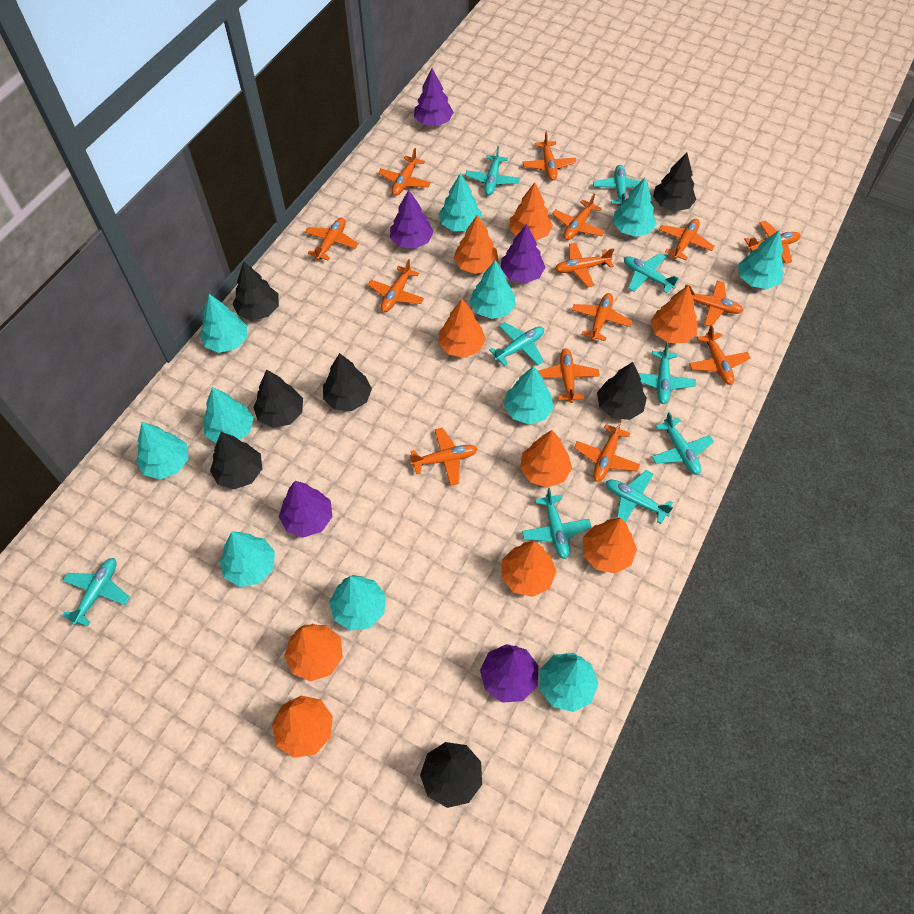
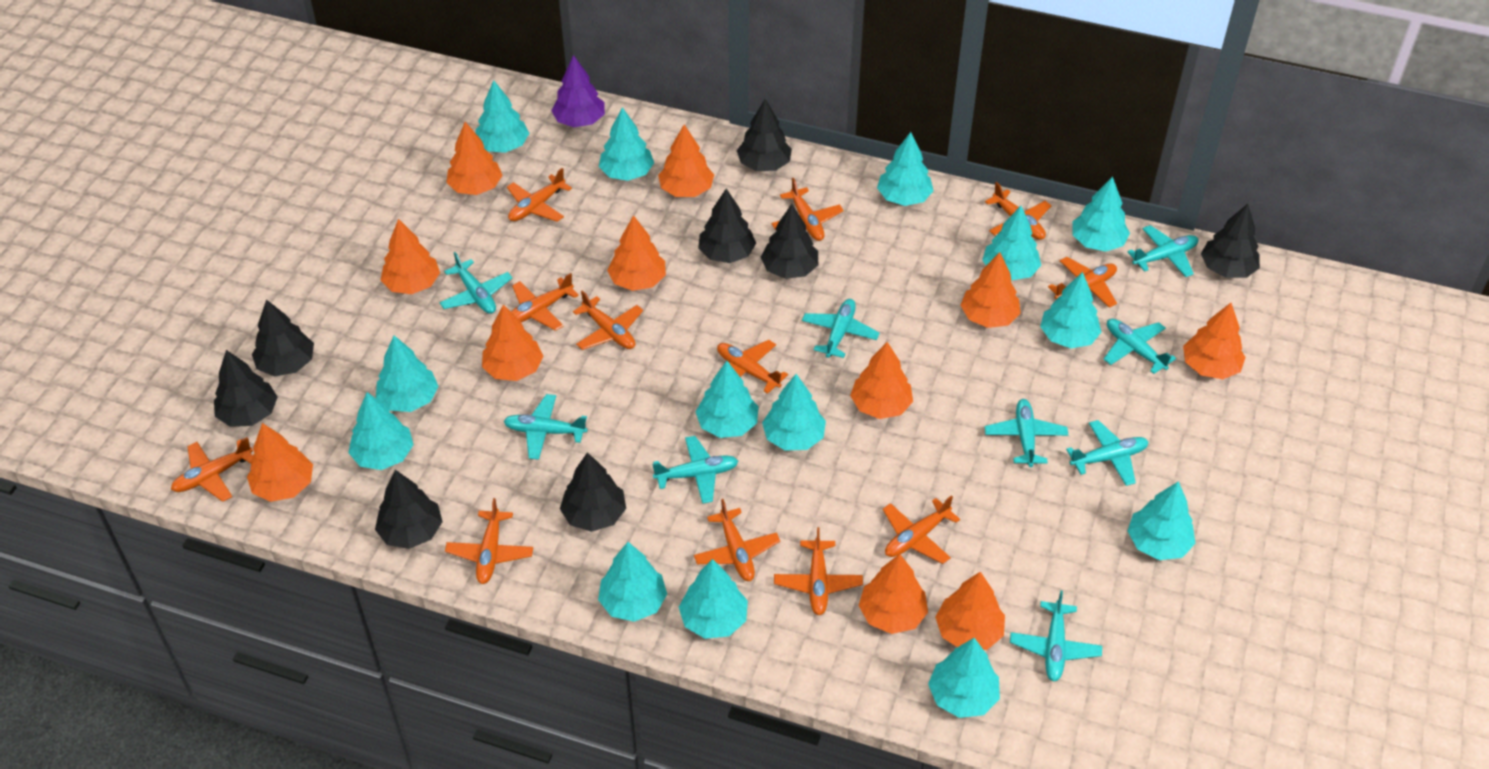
black tree: [210,432,262,489] [233,261,279,321] [253,369,303,428] [323,353,372,411] [420,742,482,808] [597,362,647,420] [653,153,696,211] = 7 -> [214,350,278,427] [252,299,314,377] [375,470,443,549] [560,452,626,532] [698,188,756,263] [737,99,792,171] [761,204,818,279] [1201,204,1260,278] = 8
orange plane: [305,218,359,261] [368,259,424,312] [378,148,431,196] [410,427,477,486] [522,131,577,181] [538,348,600,403] [552,194,605,240] [555,243,614,287] [572,293,632,341] [574,419,640,482] [659,219,715,260] [685,281,743,326] [689,325,751,385] [744,221,801,264] = 14 -> [171,437,253,502] [445,498,533,584] [507,168,572,222] [511,273,579,331] [573,290,643,350] [694,499,780,581] [717,340,788,394] [772,178,844,241] [774,527,863,615] [883,495,960,564] [985,182,1051,240] [1048,257,1117,308] = 12
orange tree: [272,695,333,758] [284,624,343,681] [438,299,486,358] [454,215,498,274] [501,541,557,597] [510,182,553,241] [520,430,572,488] [583,518,637,574] [650,285,698,343] = 9 -> [247,423,313,502] [381,219,440,294] [446,122,502,195] [482,304,543,381] [607,215,666,291] [658,124,714,197] [850,342,913,419] [858,554,928,634] [935,572,1005,650] [960,252,1021,328] [1183,303,1246,379] = 11
purple tree: [279,481,333,538] [390,190,434,249] [414,68,454,126] [480,644,539,703] [501,224,545,283] = 5 -> [551,55,605,127] = 1
turquoise tree: [136,422,188,479] [200,294,247,353] [203,387,254,443] [220,532,275,587] [329,575,386,631] [438,173,482,231] [470,260,516,319] [504,366,554,424] [540,653,599,712] [613,178,657,237] [738,230,784,289] = 11 -> [348,392,414,470] [376,336,438,412] [475,80,529,153] [598,542,667,622] [599,107,654,181] [679,559,748,639] [695,361,759,438] [762,374,826,451] [877,132,934,206] [928,638,1000,718] [982,206,1041,281] [1040,272,1101,348] [1073,177,1130,252] [1128,481,1196,560] = 14

